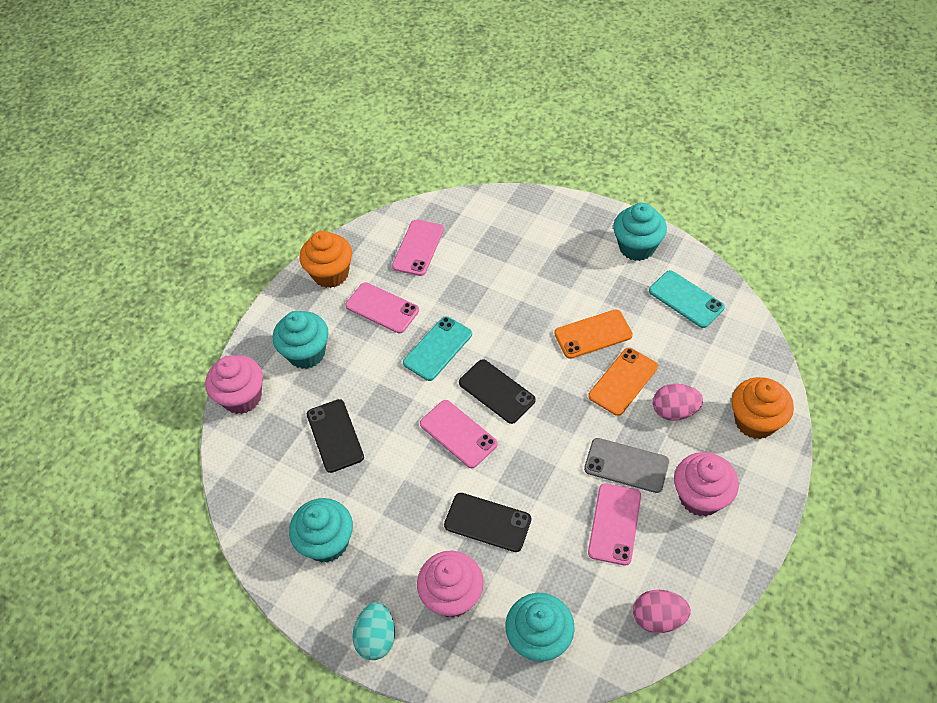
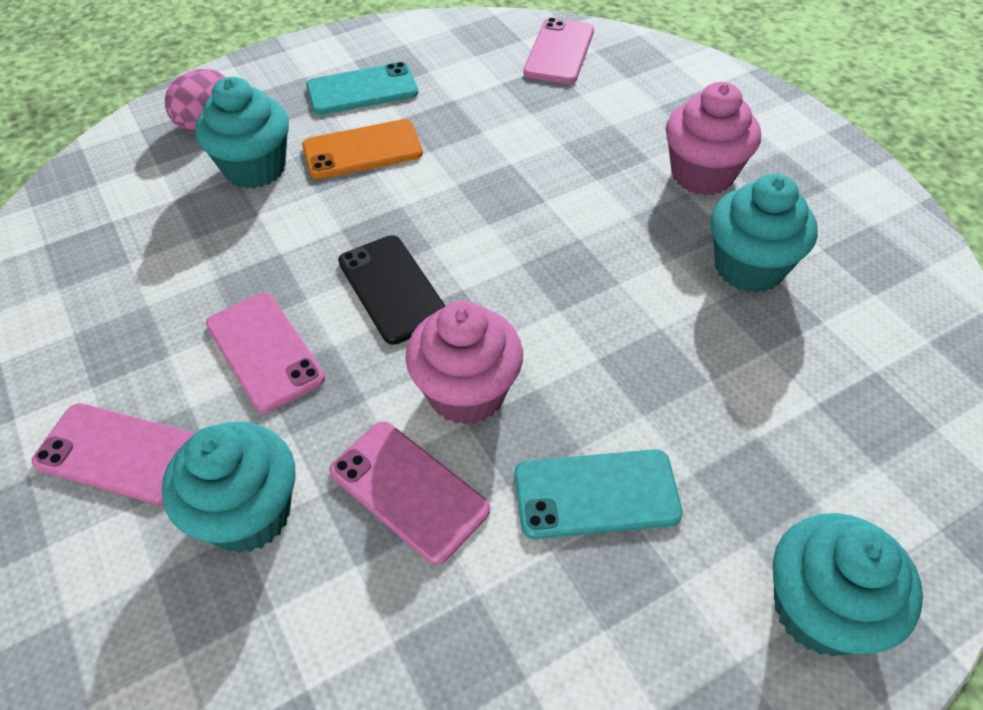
black phone: [307,399,364,473] [444,493,531,552] [459,359,536,424] = 3 -> [338,235,445,345] = 1
grey phone: [584,438,669,493] = 1 -> none = 0
orange cupcake: [299,231,352,288] [731,377,794,439] = 2 -> none = 0
orange phone: [554,309,633,359] [588,348,658,416] = 2 -> [302,119,423,179] = 1
pink cupcake: [205,355,263,414] [417,551,484,618] [674,452,739,516] = 3 -> [405,301,523,425] [666,82,761,195] = 2
pink egg: [633,590,691,633] [653,384,703,421] = 2 -> [165,69,226,131] = 1
turquoise egg: [352,602,395,660] = 1 -> none = 0

